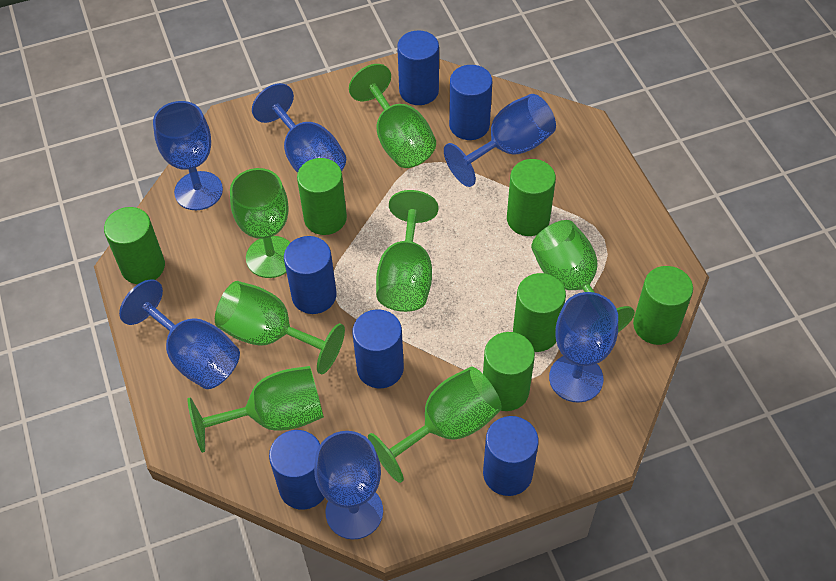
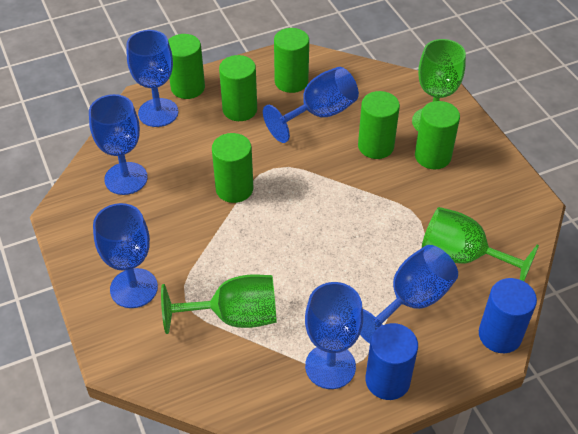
blue cylinder: [269,430,325,510] [284,236,337,314] [352,310,404,388] [397,30,439,105] [449,65,492,140] [483,416,539,496] = 6 -> [366,323,418,400] [479,278,537,353] = 2
green goblet: [187,366,324,453] [215,281,345,374] [230,168,291,278] [349,64,436,168] [368,367,502,483] [376,190,438,312] [531,220,635,332] = 7 -> [161,274,277,334] [412,39,466,131] [422,207,539,281] = 3

